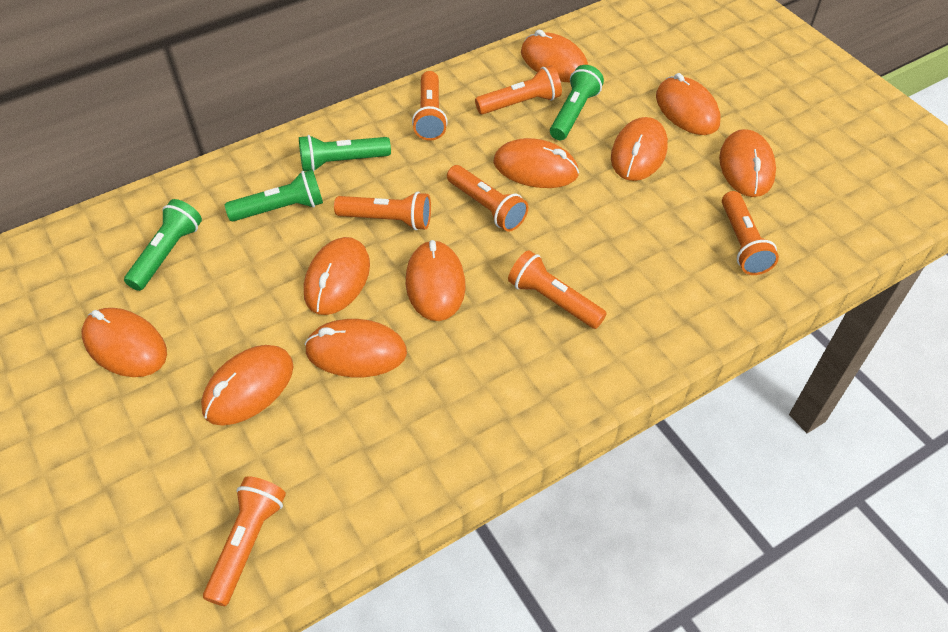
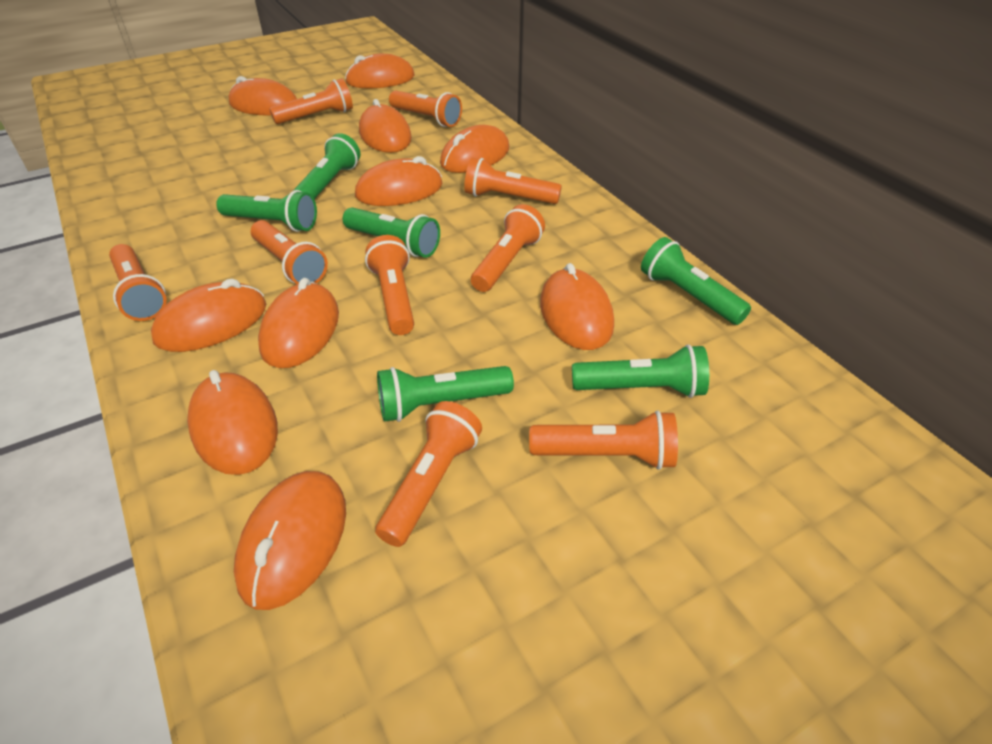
green flashlight: [124,199,202,291] [225,169,323,221] [299,135,391,172] [550,65,604,140] = 4 -> [216,190,317,232] [293,133,361,199] [343,207,440,258] [377,366,514,422] [572,344,709,398] [641,237,751,325] = 6
orange flashlight: [203,476,286,606] [334,192,431,230] [412,71,448,141] [447,165,528,232] [475,65,562,115] [508,250,607,329] [722,191,779,275] = 7 -> [109,244,167,321] [251,220,328,284] [270,79,353,124] [365,235,414,335] [375,401,482,547] [389,91,462,127] [464,157,562,204] [471,204,545,292] [529,410,678,470] = 9

